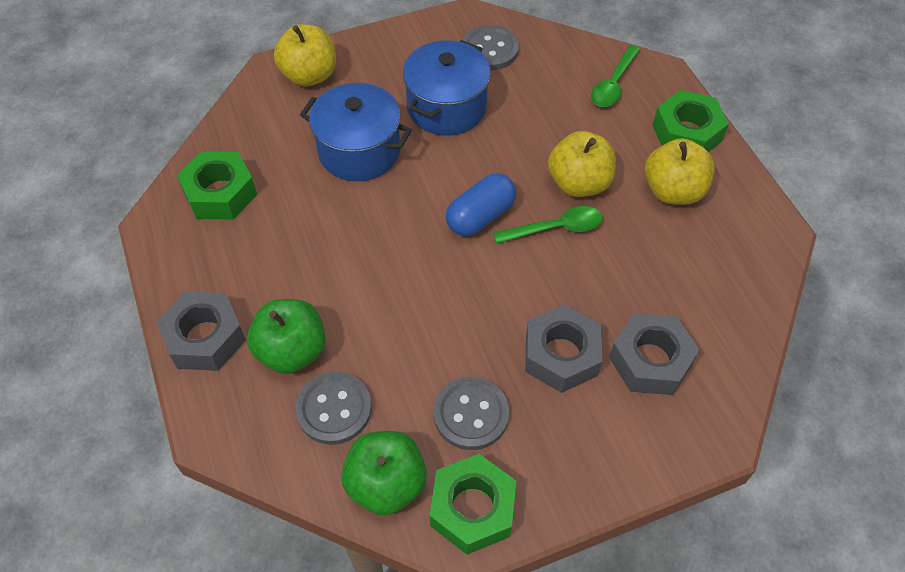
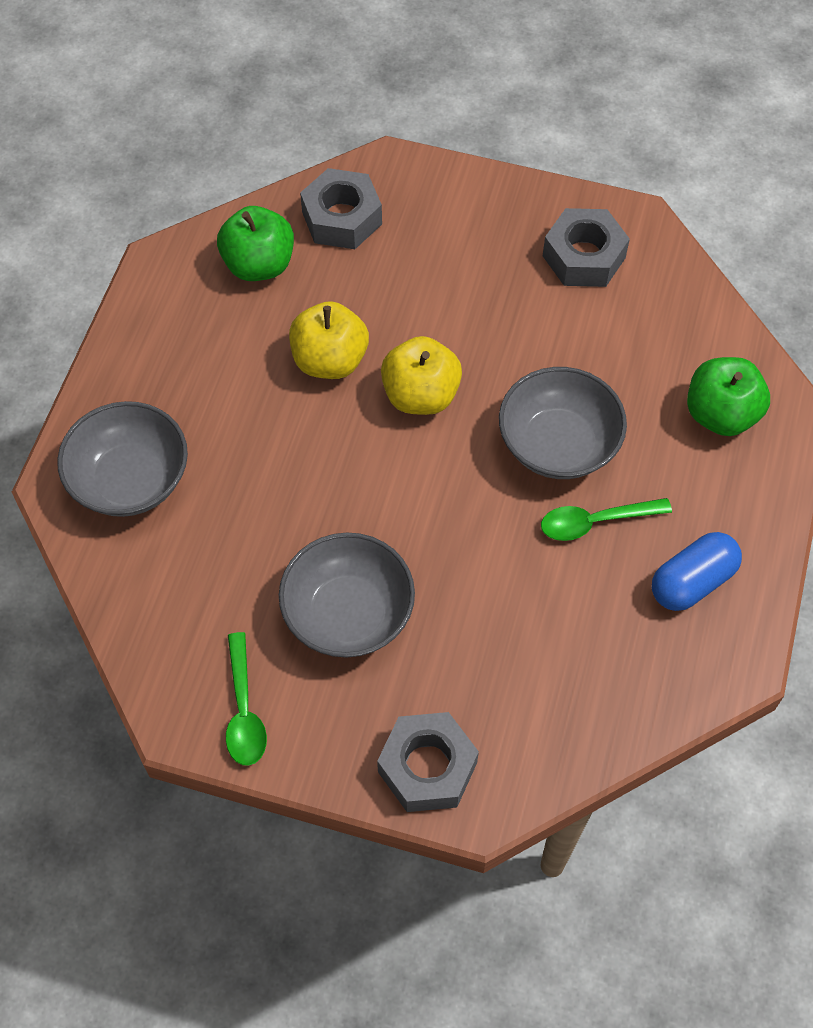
blue pot: [300,83,412,181] [403,40,491,135] = 2 -> none = 0
green nut: [177,151,257,220] [430,454,516,555] [653,90,729,152] = 3 -> none = 0
grey bowl: none = 0 -> [57,401,188,517] [279,533,415,658] [499,367,627,479] = 3
grey button: [295,372,372,445] [434,377,509,450] [462,25,519,70] = 3 -> none = 0
yellow apple: [274,24,336,86] [548,131,616,197] [645,138,715,205] = 3 -> [289,301,369,379] [381,336,462,415] = 2

